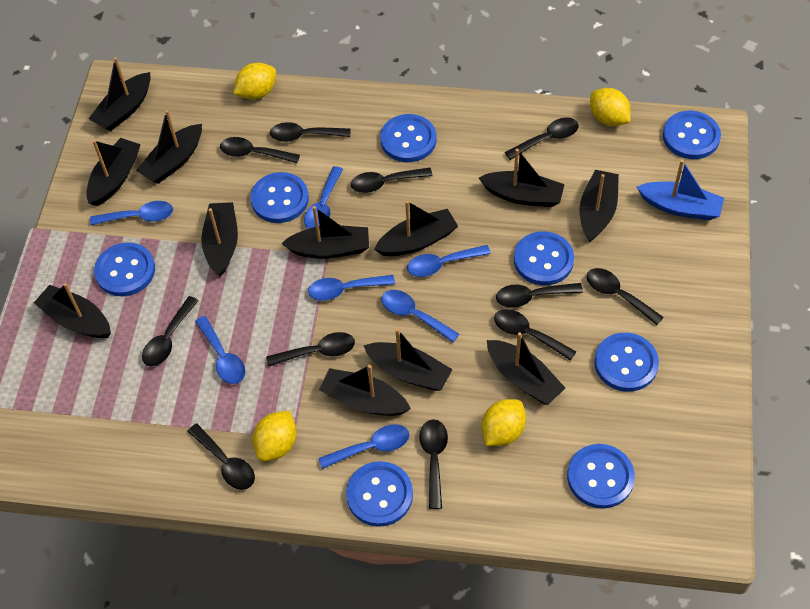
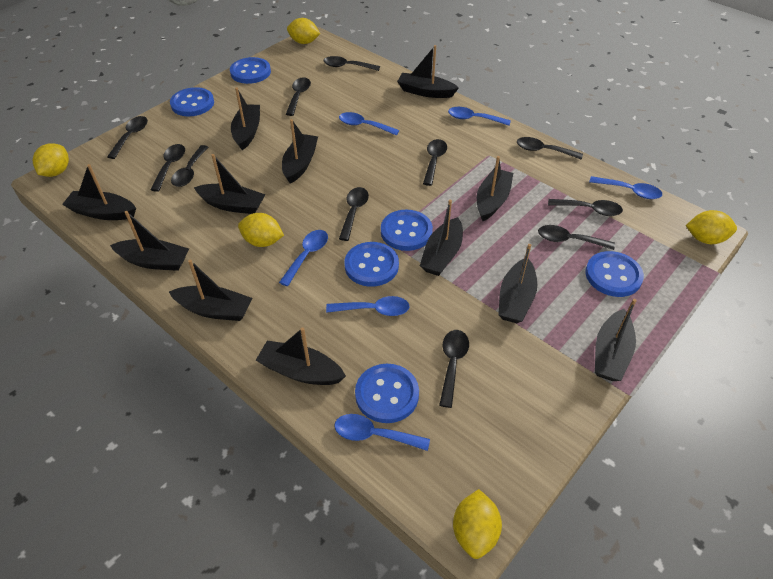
blue boat: [637,160,724,220] = 1 -> none = 0
blue button: [94,242,155,296] [250,172,309,223] [346,461,413,527] [380,114,436,162] [514,231,574,285] [567,444,635,509] [594,333,659,392] [663,111,721,159] = 8 -> [170,87,214,116] [230,57,271,84] [344,242,399,287] [355,364,419,423] [381,210,433,251] [585,251,644,297] = 6
blue spoon: [90,201,173,225] [195,316,245,384] [304,166,343,229] [308,275,395,301] [318,424,410,469] [382,290,459,342] [407,245,491,277] = 7 -> [279,230,328,287] [326,296,410,316] [335,414,430,451] [339,112,400,136] [448,107,511,126] [589,176,662,199] = 6
yellow lemon: [233,63,276,100] [253,410,297,461] [482,399,526,446] [590,88,630,126] = 4 -> [33,143,69,177] [238,213,284,247] [287,18,320,44] [453,489,502,559] [686,210,737,244] = 5

